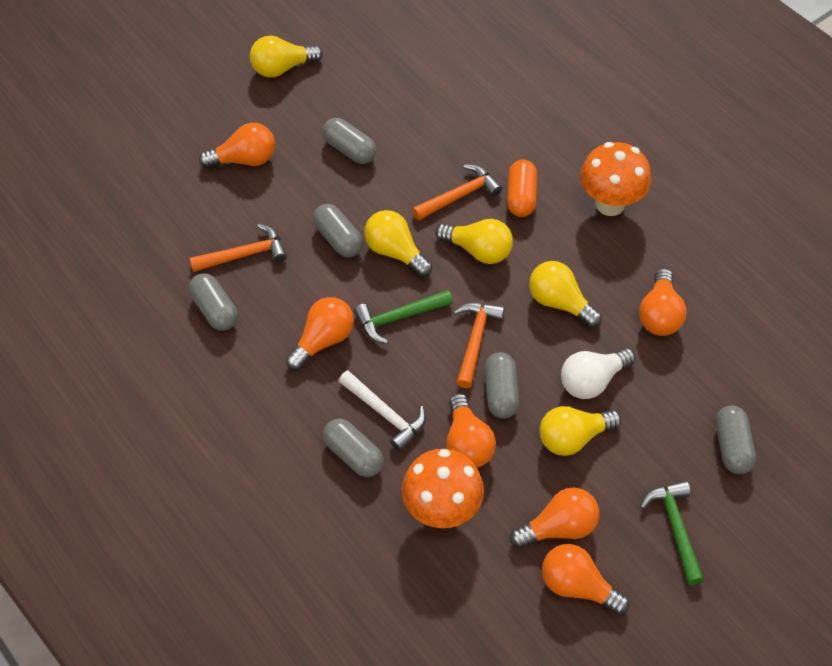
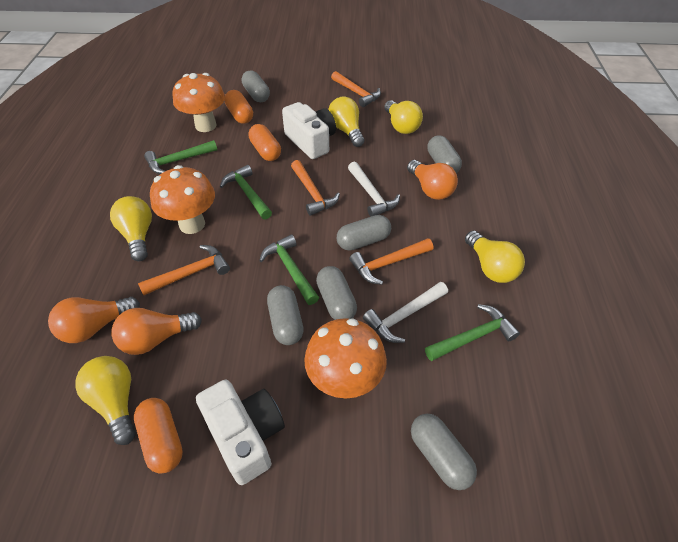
green hammer: [354,290,453,344] [640,480,704,585] = 2 -> [144,140,217,174] [220,165,272,219] [259,234,319,305] [425,304,520,361] = 4
orange capsule: [507,159,537,217] = 1 -> [134,398,183,474] [224,90,253,124] [248,124,281,161] = 3
orange hammer: [190,224,287,272] [412,165,502,220] [454,303,505,388] = 3 -> [138,245,230,295] [291,160,340,216] [331,71,381,107] [349,238,433,285] = 4
orange light bulb: [199,123,275,168] [286,297,354,370] [446,393,496,468] [510,488,599,548] [542,544,630,615] [639,268,687,336] = 6 -> [48,297,140,343] [112,308,202,355] [407,160,458,200] = 3
orange mushroom: [402,449,484,528] [580,142,651,216] = 2 -> [150,165,215,234] [172,73,225,132] [304,318,387,398] = 3
white camera: none = 0 -> [196,380,285,485] [282,102,336,159] = 2
white hammer: [339,370,426,452] = 1 -> [348,162,400,217] [363,282,448,343] = 2
white light bulb: [561,348,636,399] = 1 -> none = 0

